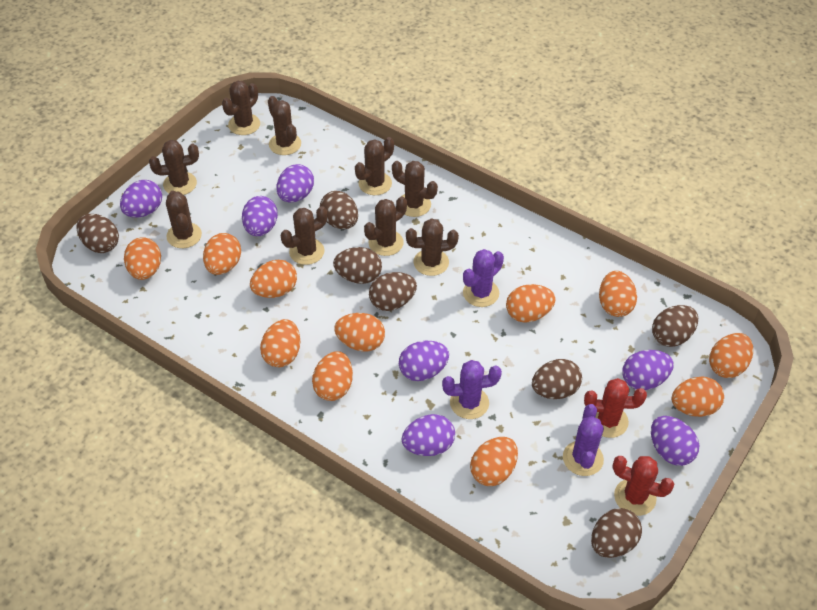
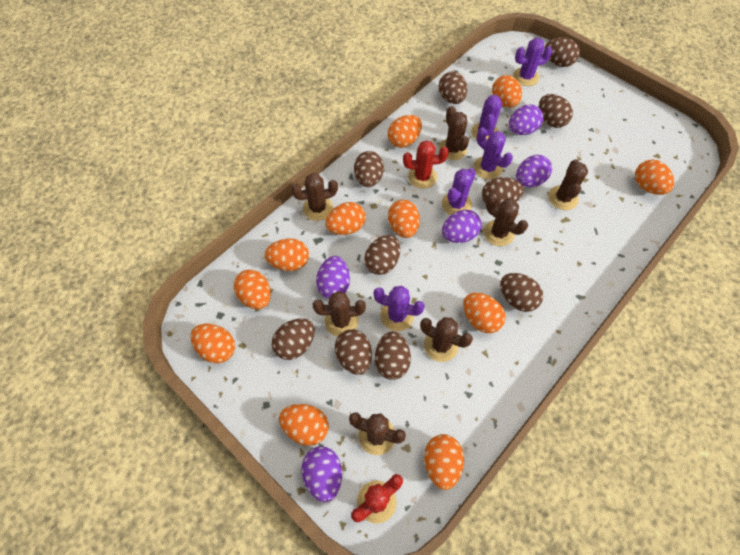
brown cactus: [149,140,199,195] [166,191,202,248] [222,81,260,135] [268,96,301,155] [281,206,327,265] [355,137,394,195] [364,196,407,256] [392,161,438,217] [406,218,459,276] = 9 -> [291,173,338,221] [313,291,366,336] [349,412,406,455] [420,317,473,362] [439,106,469,160] [484,196,528,246] [548,159,588,210] = 7
brown egg: [76,214,119,253] [320,191,358,229] [333,247,382,284] [369,272,417,311] [532,359,582,399] [591,508,642,558] [652,305,698,347] = 7 -> [272,318,315,360] [335,329,372,375] [354,151,384,187] [364,235,400,275] [375,331,411,380] [439,72,467,104] [482,177,524,208] [500,273,543,312] [539,94,573,128] [544,38,580,67] = 10
purple cactus: [442,360,502,419] [463,249,504,307] [563,404,604,476] = 3 -> [373,286,425,331] [442,168,476,215] [471,94,502,140] [474,128,513,179] [513,38,552,86] = 5
purple egg: [120,180,162,218] [242,196,278,236] [277,164,314,202] [399,341,449,381] [402,414,455,456] [622,350,674,390] [651,416,699,466] = 7 -> [301,446,342,502] [316,256,350,299] [442,210,482,243] [509,104,543,135] [516,155,552,187] = 5

